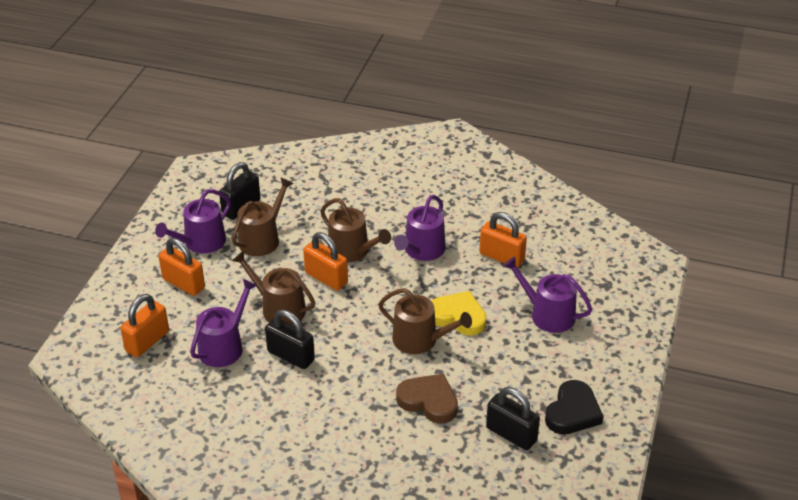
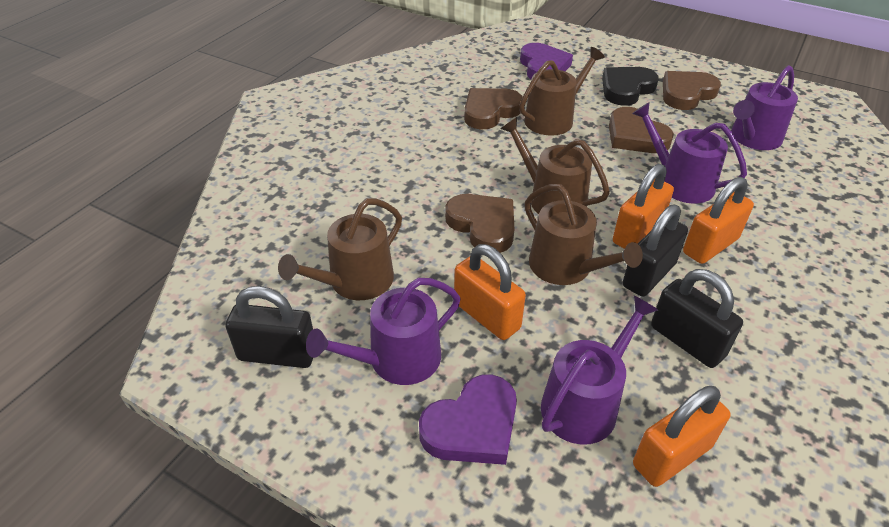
brown heart: [396,374,458,424] = 1 -> [445,194,515,253] [464,88,523,129] [609,107,674,153] [663,71,721,110] = 4
purple heart: none = 0 -> [419,374,517,465] [520,43,573,79] = 2
yellow heart: [432,291,486,336] = 1 -> none = 0

